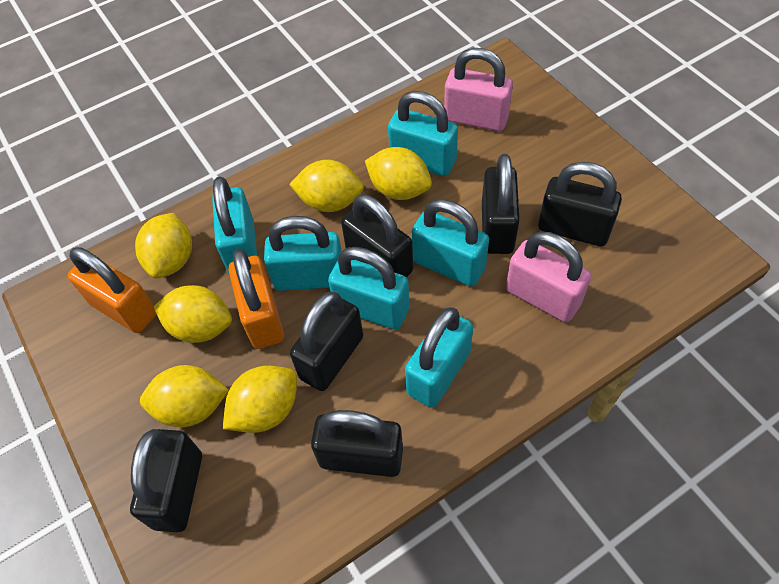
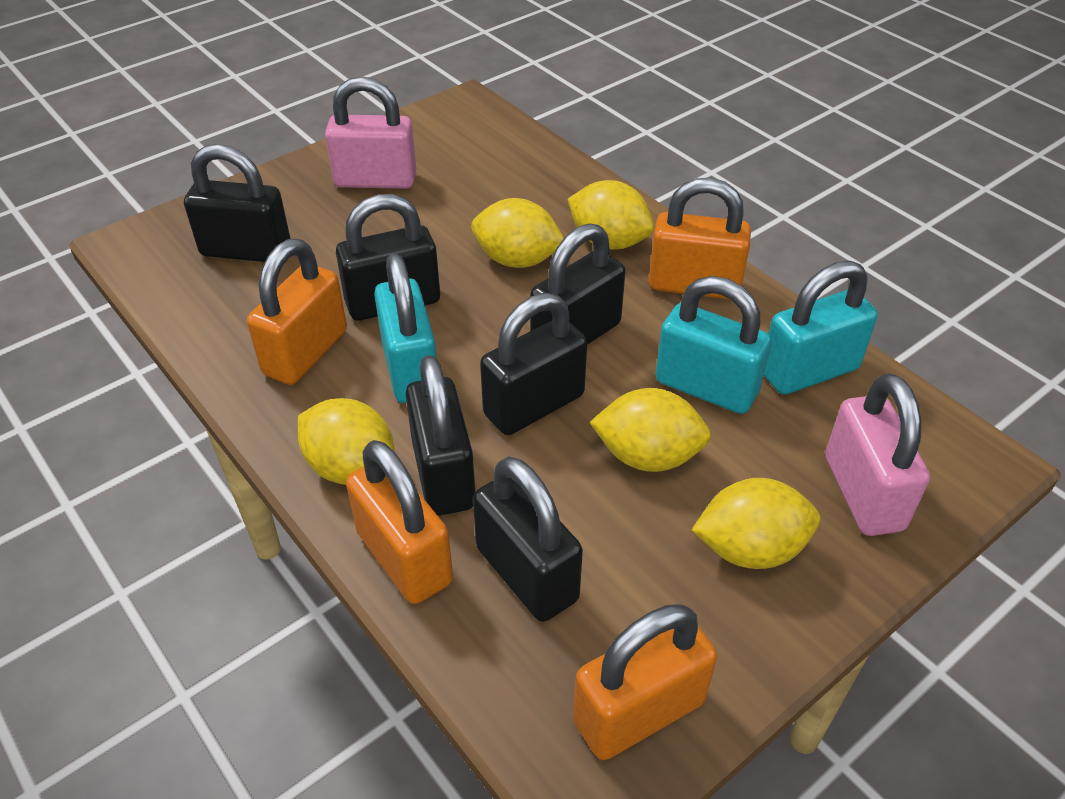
orange padlock: [68,247,156,333] [229,249,284,349] = 2 -> [247,239,347,385] [346,440,453,604] [573,604,717,760] [649,178,751,299] = 4
turquoise padlock: [212,176,257,273] [264,216,341,291] [328,247,410,330] [388,91,458,176] [405,307,473,408] [412,199,489,287] = 6 -> [374,254,437,403] [656,276,772,414] [764,261,878,395] = 3
yellow lemon: [135,213,192,278] [140,365,229,427] [154,285,232,343] [223,366,297,433] [289,160,364,212] [365,147,432,200] = 6 -> [298,398,395,485] [471,198,564,268] [567,180,654,250] [589,388,711,472] [692,478,820,569] = 5

